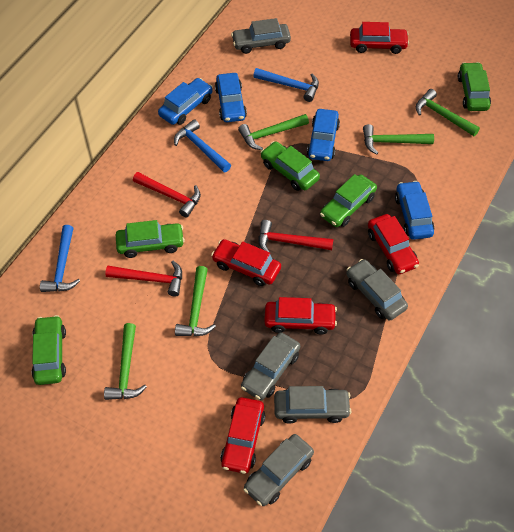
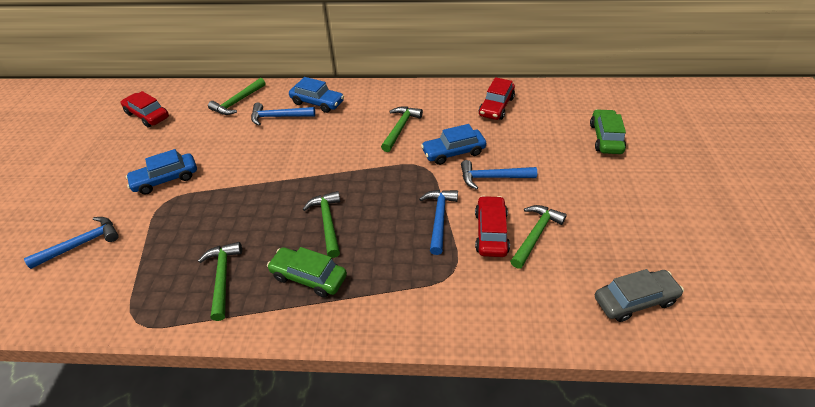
blue car: [158,78,213,125] [215,73,247,122] [307,109,340,161] [395,181,434,240] = 4 -> [126,149,197,194] [289,77,344,113] [421,124,486,165] = 3
blue hammer: [40,225,80,292] [174,119,231,172] [253,68,319,102] = 3 -> [24,217,119,269] [251,102,315,126] [419,190,458,255] [461,160,537,190] = 4
green car: [32,315,66,385] [116,220,185,258] [261,141,320,191] [320,174,377,227] [458,62,491,111] = 5 -> [267,247,347,298] [590,109,626,154] = 2
grey car: [231,18,291,54] [241,332,300,400] [243,434,314,506] [274,386,352,424] [347,259,408,321] = 5 -> [595,269,684,322] = 1
red car: [211,239,281,286] [220,397,265,474] [264,297,337,335] [350,22,409,54] [368,214,419,274] = 5 -> [121,91,169,128] [475,196,510,257] [479,77,515,120] = 3
red hammer: [105,261,182,297] [133,172,201,218] [259,220,333,252] = 3 -> none = 0

